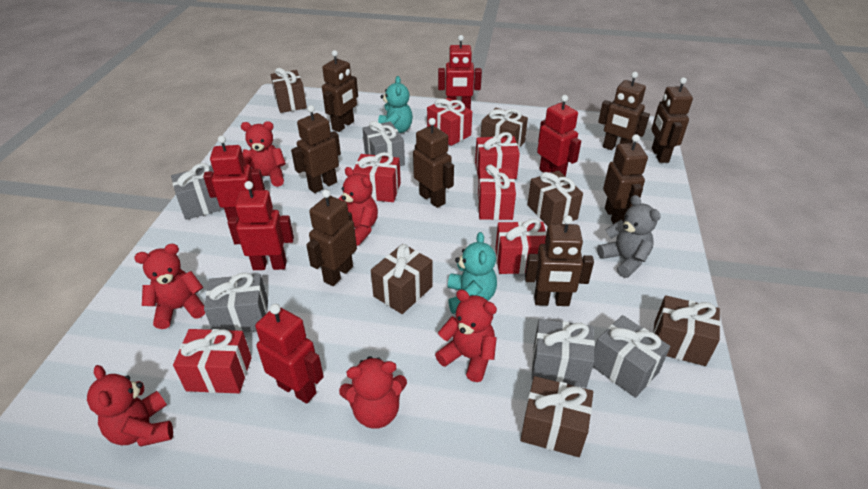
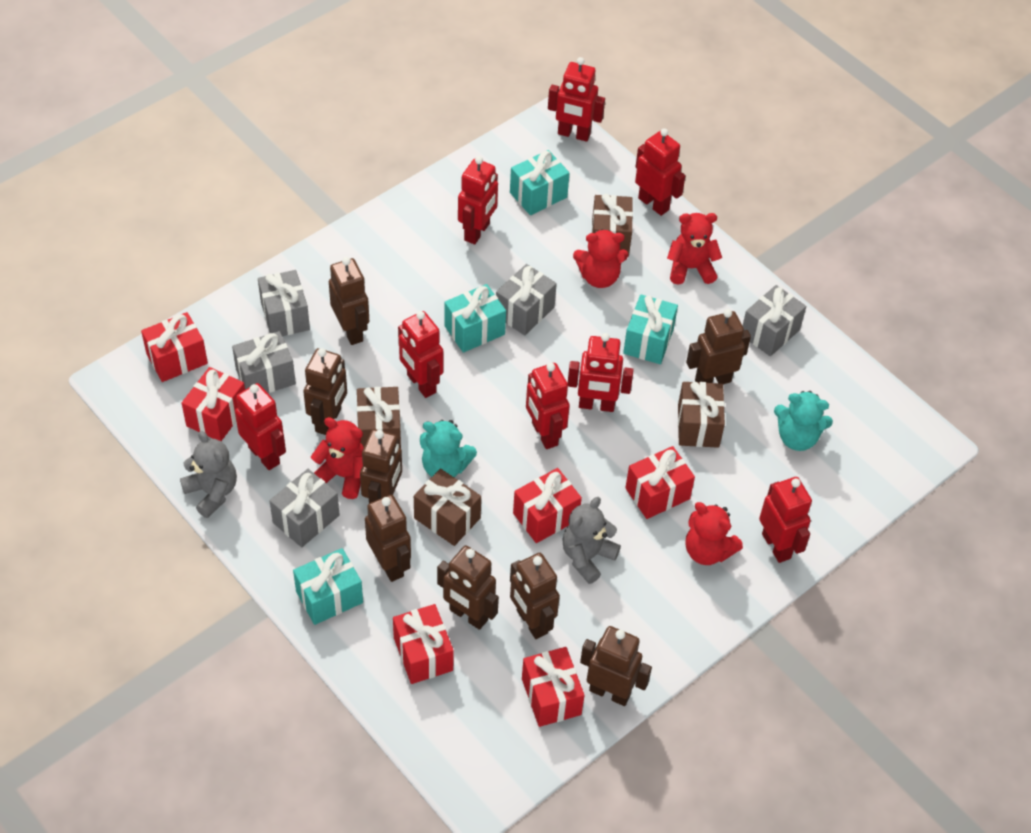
brown gift: [271,68,307,113] [371,244,433,314] [481,108,528,149] [520,376,593,457] [527,170,583,226] [653,295,721,366] = 6 -> [357,387,401,448] [414,468,481,546] [591,194,633,256] [678,382,725,448] = 4
grey teddy bear: [597,195,661,278] = 1 -> [180,431,237,518] [562,497,621,584] = 2
red robot: [203,136,265,220] [228,181,294,270] [255,304,324,404] [438,35,482,110] [537,95,581,176] = 5 -> [235,383,286,470] [398,311,443,398] [458,156,498,245] [526,363,570,449] [548,57,605,142] [568,333,634,412] [635,128,685,216] [759,477,812,563] = 8
red teddy bear: [87,365,173,447] [134,244,205,329] [241,121,286,187] [339,167,378,246] [339,356,407,429] [435,289,497,382] = 6 -> [311,417,364,499] [573,229,628,288] [667,213,722,285] [685,502,743,565] = 4
turquoise gift: none = 0 -> [293,548,363,625] [444,284,506,353] [510,150,570,215] [623,294,678,364] = 4

